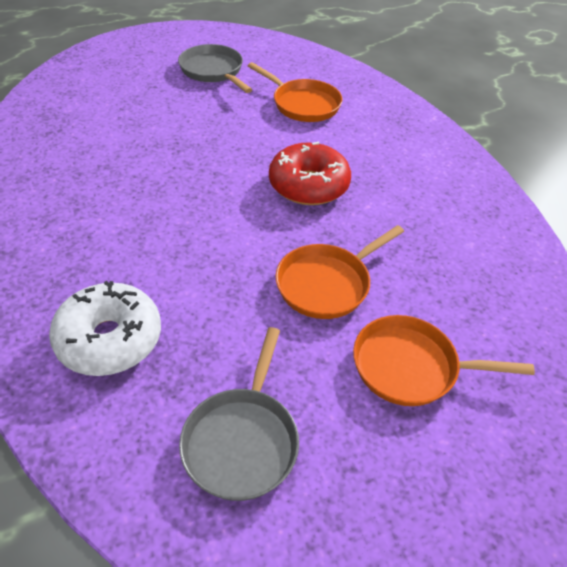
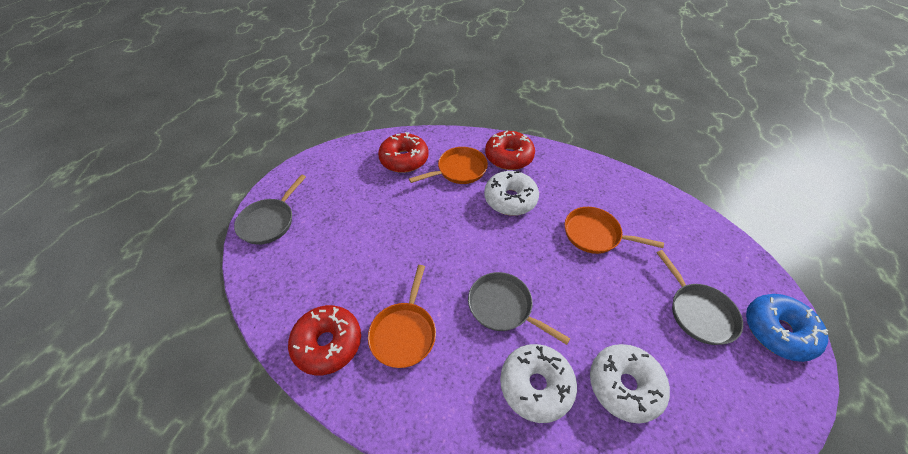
blue donut: none = 0 -> [746,294,828,362] = 1
grey pan: [178,44,252,93] [179,327,299,501] = 2 -> [234,174,306,245] [468,272,571,345] [656,250,743,345] = 3
red donut: [269,142,351,205] = 1 -> [288,305,361,375] [378,132,429,173] [485,131,535,170] = 3
white donut: [49,281,161,376] = 1 -> [484,171,539,216] [500,344,577,423] [590,344,670,424] = 3

